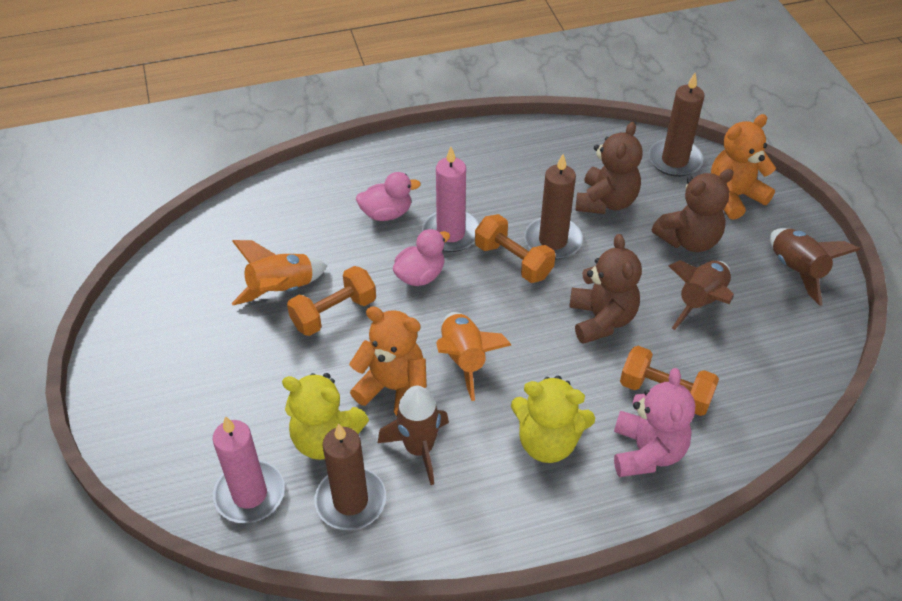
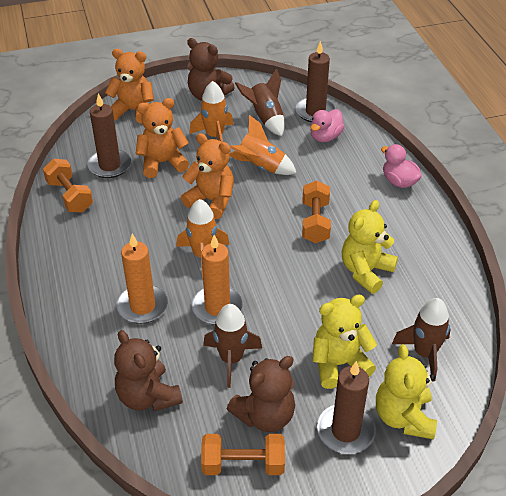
orange candle: none = 0 -> [116,234,168,324] [192,235,243,325] = 2
orange rocket: [232,240,327,305] [436,312,511,401] = 2 -> [176,199,230,278] [189,81,233,142] [229,115,297,175] = 3
orange teddy bear: [349,306,427,416] [711,114,776,220] = 2 -> [105,49,154,124] [136,98,189,178] [181,133,234,219] = 3
pink candle: [212,416,285,523] [422,147,479,252] = 2 -> none = 0
pink teddy bear: [614,368,695,477] = 1 -> none = 0
yellow teddy bear: [282,373,369,460] [511,376,595,463] = 2 -> [312,295,377,389] [342,200,398,294] [376,344,437,439] = 3

